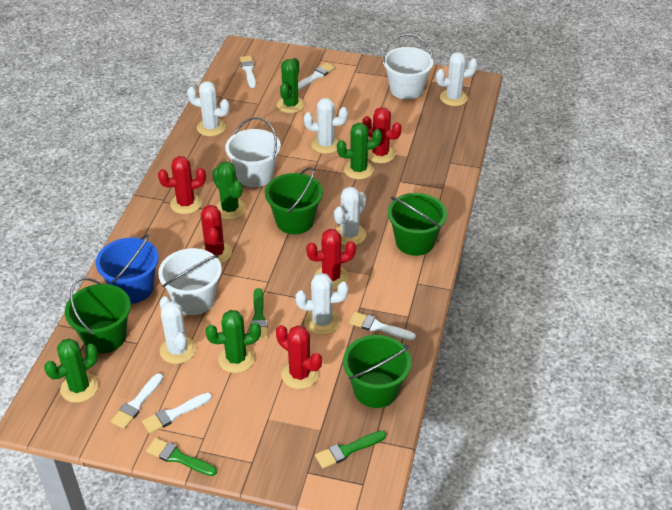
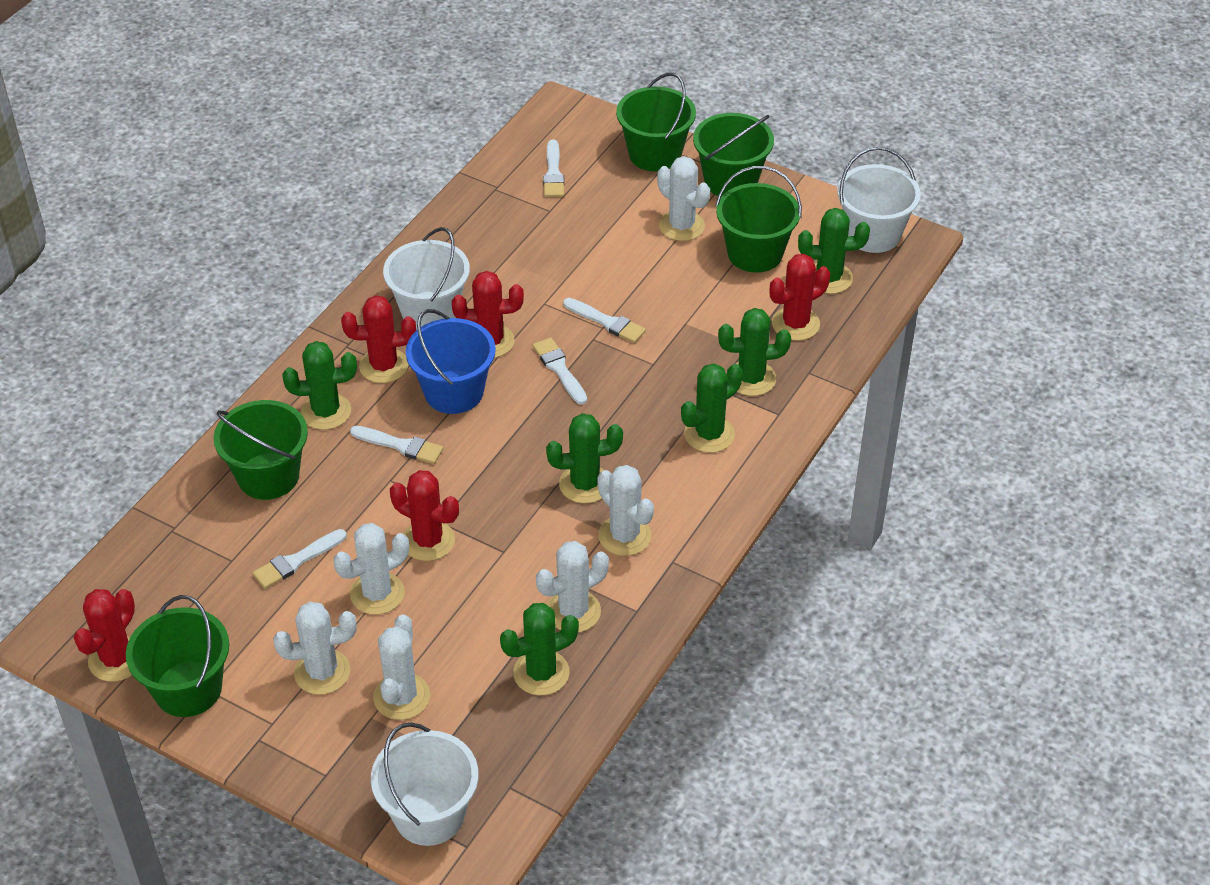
green brush: [146,438,217,476] [251,288,268,339] [315,431,386,469] = 3 -> none = 0
green bucket: [65,278,131,353] [265,167,323,234] [343,335,411,408] [388,193,447,256] = 4 -> [126,595,229,717] [213,400,308,500] [616,73,696,172] [693,113,774,197] [716,166,802,273] = 5
green cactus: [44,339,98,403] [205,310,261,373] [212,161,246,220] [277,58,305,113] [337,123,382,180] = 5 -> [283,341,357,430] [500,603,579,696] [546,413,623,503] [681,363,743,453] [718,308,791,396] [798,208,870,294] = 6

